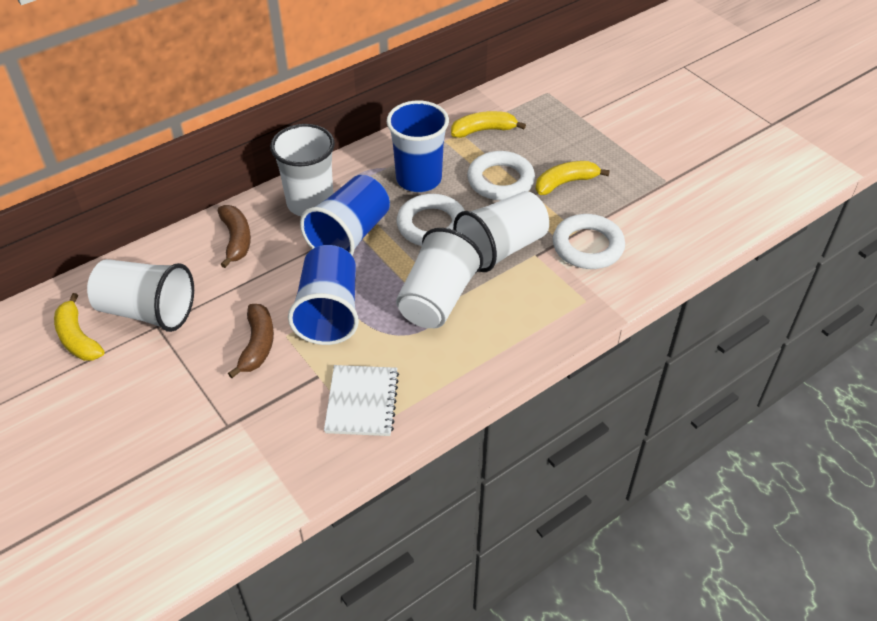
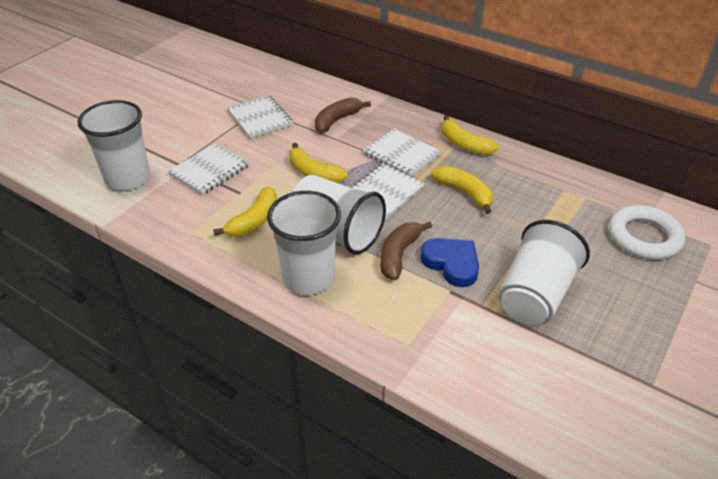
blue cup: [288,245,359,345] [300,175,390,255] [387,101,449,192] = 3 -> none = 0
blue heart: none = 0 -> [420,238,479,287] = 1
white notebook: [324,365,399,436] = 1 -> [168,143,250,195] [227,95,293,139] [350,163,425,220] [363,129,442,177] = 4
white ring: [397,194,465,246] [467,151,535,200] [553,214,625,269] = 3 -> [609,205,686,260] = 1
yellow banana: [54,293,104,361] [451,111,526,138] [535,161,610,195] = 3 -> [213,187,277,237] [289,143,348,183] [431,166,493,214] [442,115,499,155] = 4

